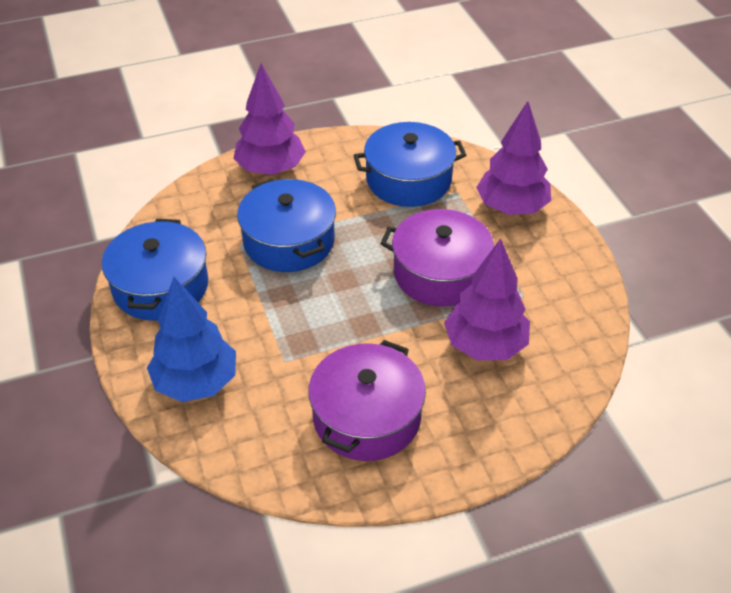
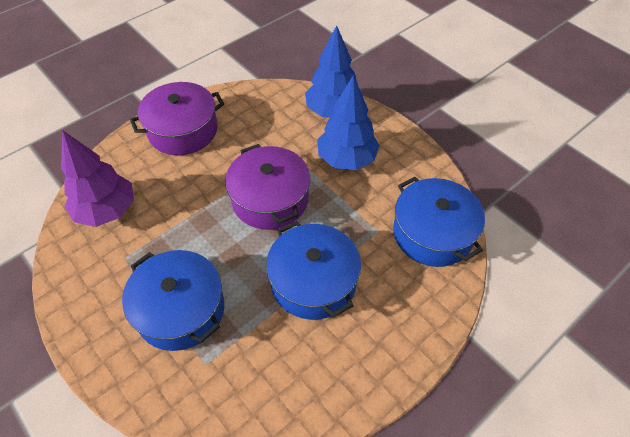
blue tree: [147,277,236,402] = 1 -> [305,25,363,117] [317,75,380,170] = 2
purple tree: [233,64,306,175] [444,239,530,360] [476,101,551,215] = 3 -> [61,130,134,227] = 1

